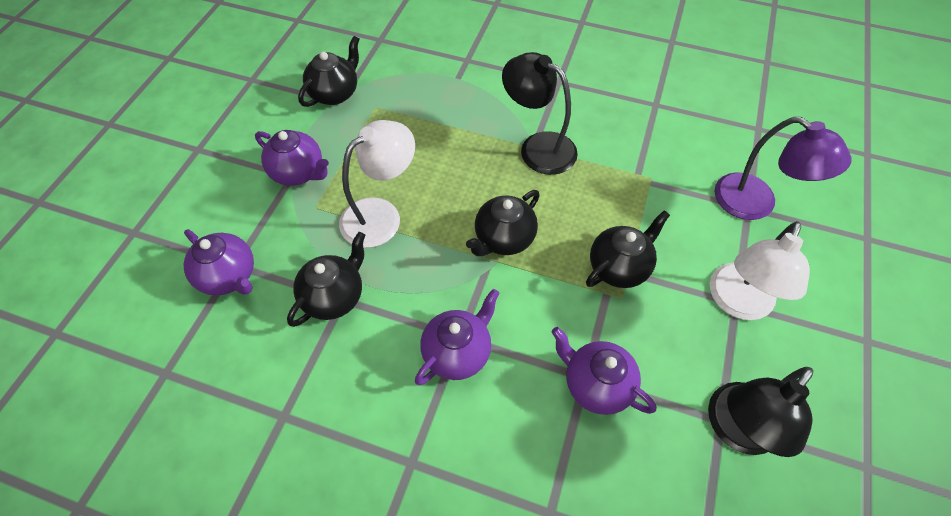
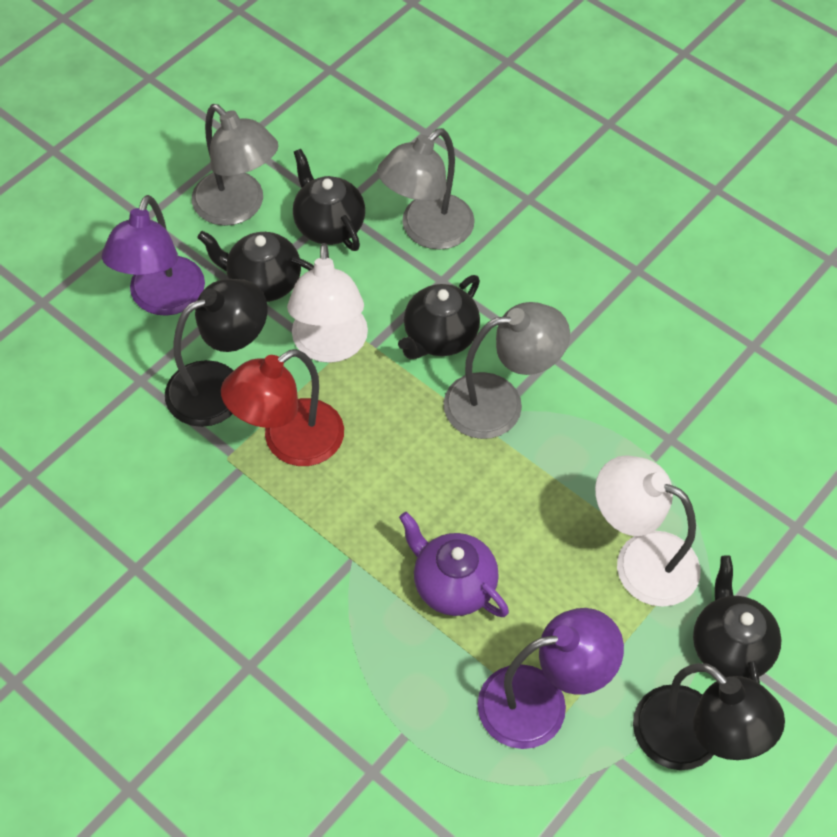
grey lamp: none = 0 -> [192,104,278,226] [377,128,475,250] [443,302,570,439] = 3
purple lamp: [715,117,852,220] = 1 -> [102,195,205,316] [477,608,624,749] = 2
purple teapot: [184,229,254,296] [255,130,329,186] [415,289,499,385] [552,327,656,415] = 4 -> [399,512,509,617] = 1
red lamp: none = 0 -> [221,349,344,466] = 1

